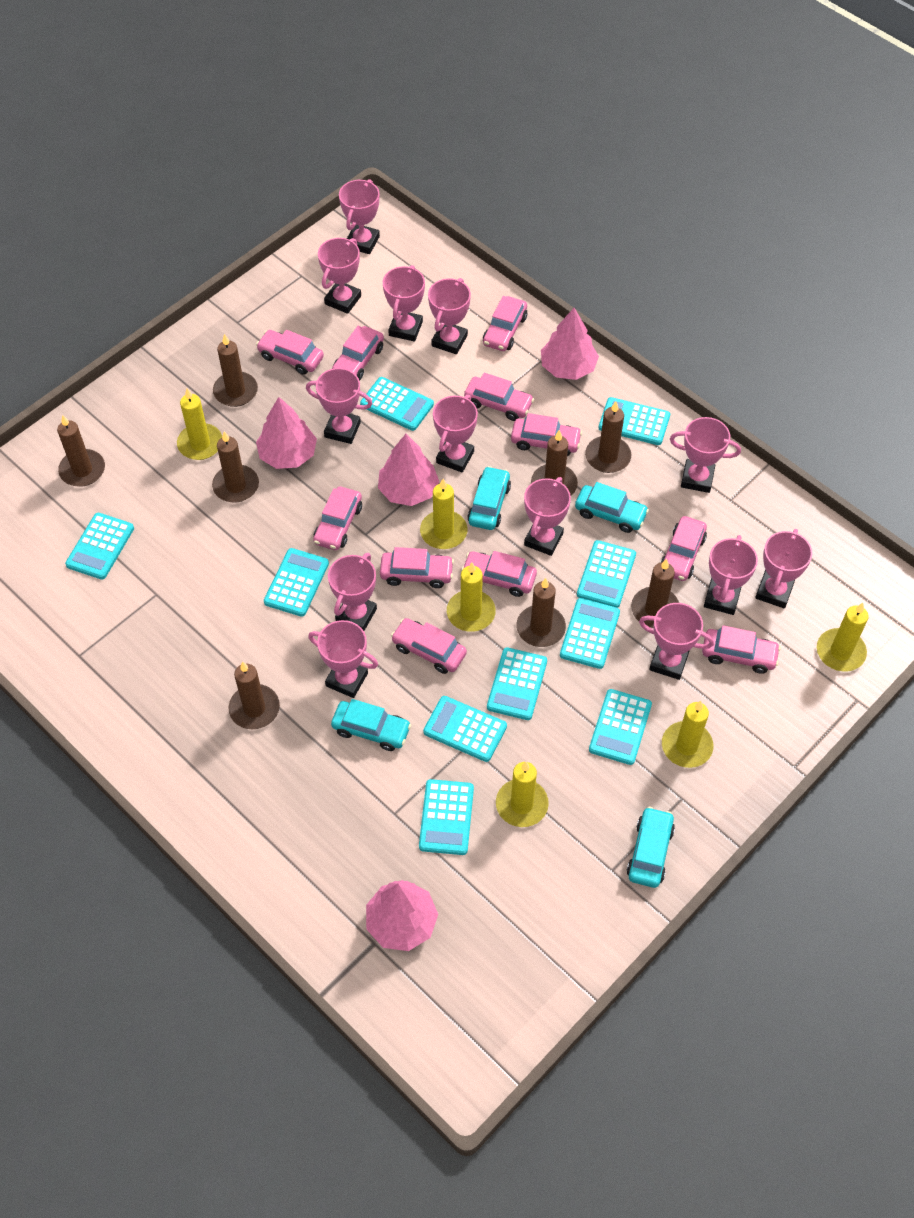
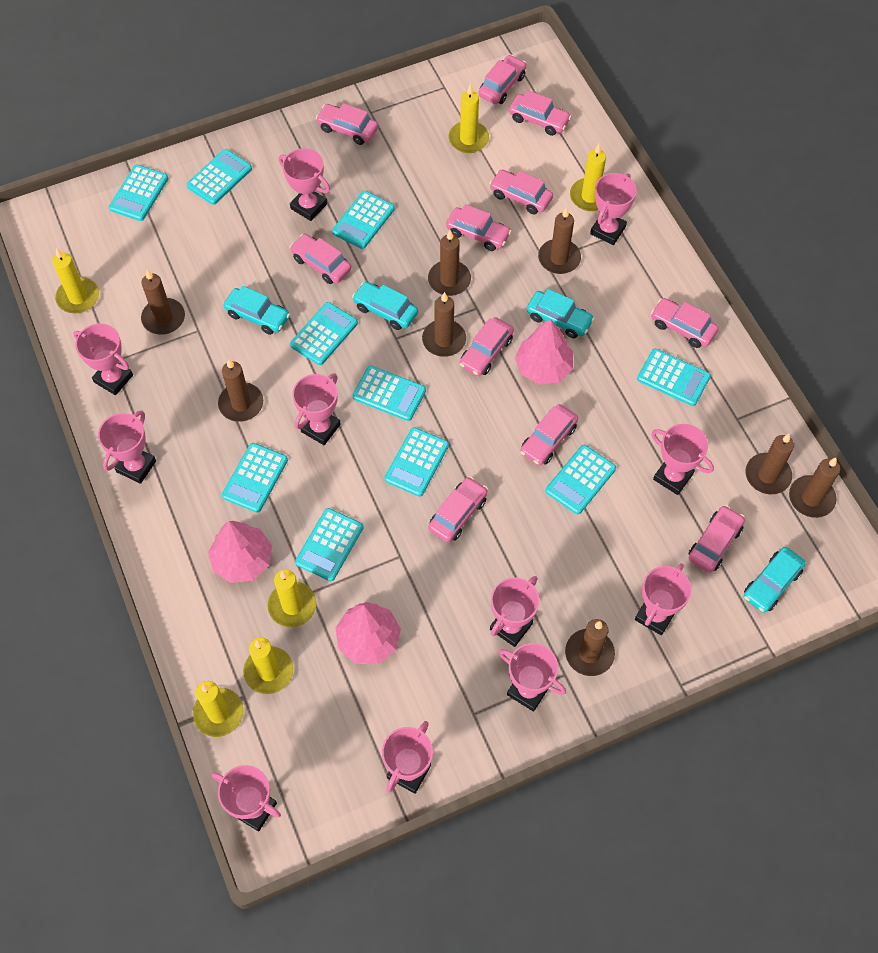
pink tree: [256,397,317,469] [366,880,438,951] [378,434,439,506] [541,308,599,380] = 4 -> [208,521,272,583] [336,602,401,664] [515,319,573,385] = 3
pink trophy: [306,368,373,444] [308,620,378,698] [318,238,361,314] [328,553,377,631] [339,179,380,254] [383,265,425,342] [428,278,471,354] [433,395,478,472] [524,477,571,556] [639,603,714,680] [670,417,741,493] [704,535,758,615] [755,529,812,608] = 13 -> [73,324,133,395] [98,410,156,484] [212,765,281,831] [279,148,330,221] [292,373,341,445] [382,721,433,794] [490,576,539,647] [499,643,566,712] [590,173,637,245] [635,563,691,635] [651,424,714,495] = 11

